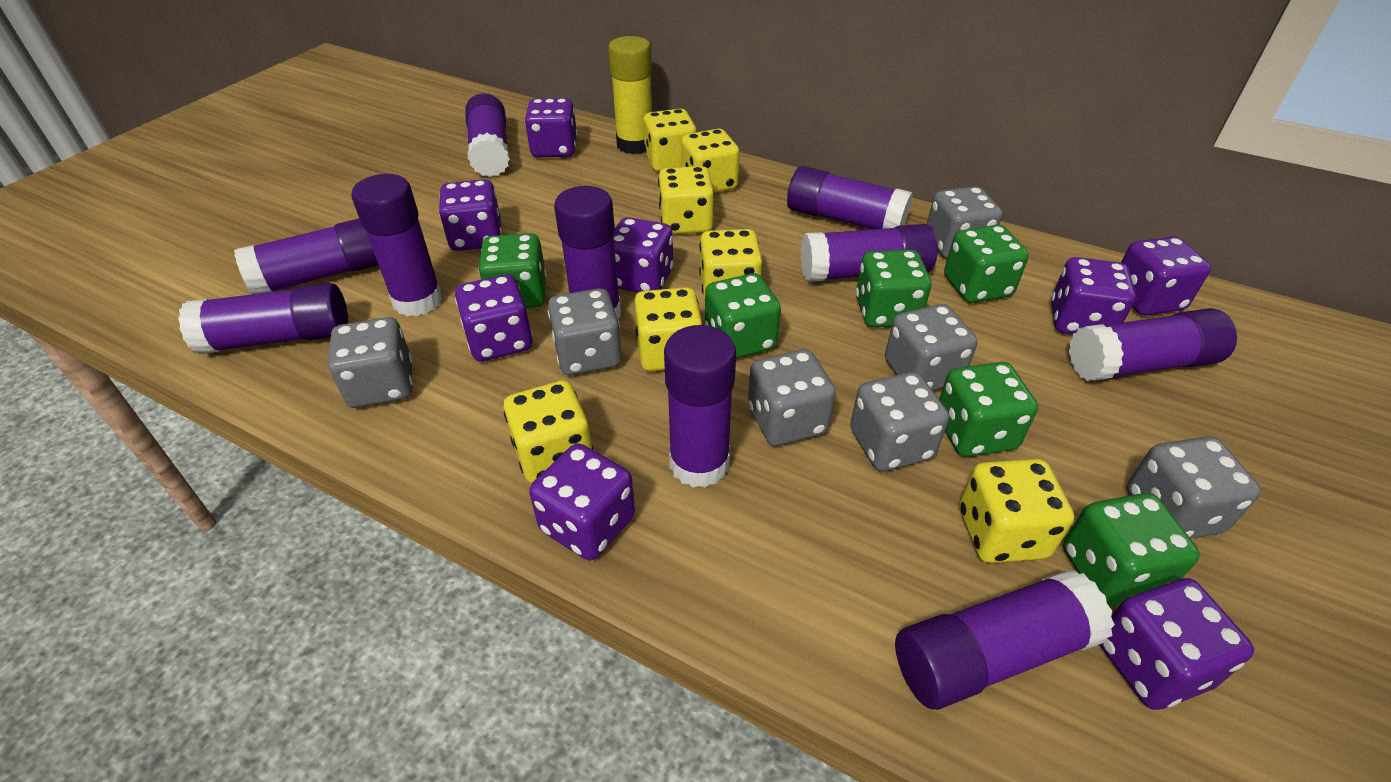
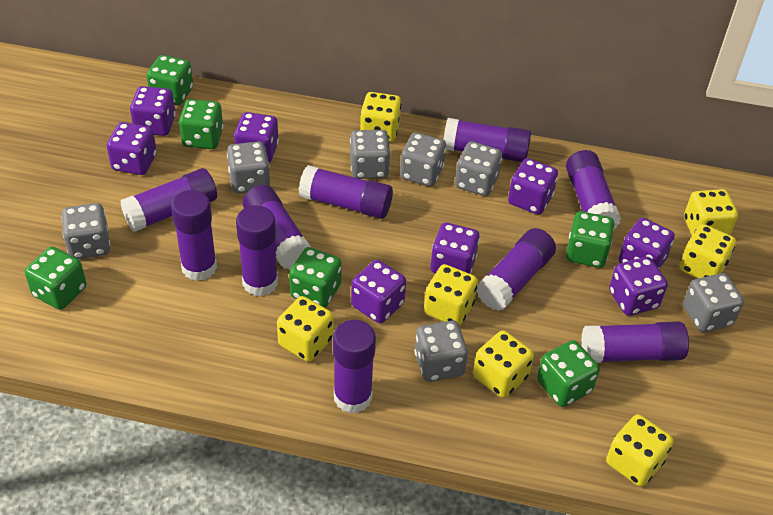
yellow glue stick: [608,36,652,154] = 1 -> none = 0

